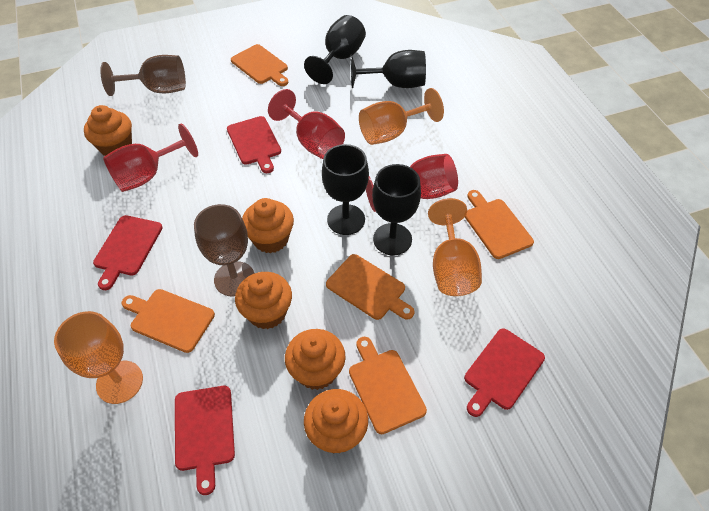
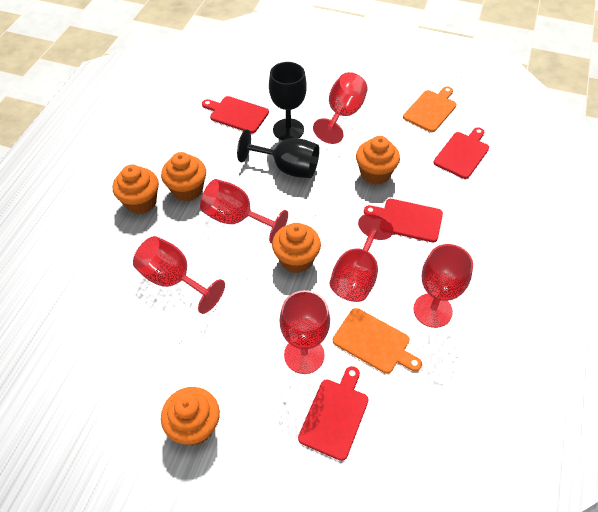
black goblet: [304,15,366,84] [322,144,369,235] [350,50,426,88] [372,164,421,255] = 4 -> [237,129,319,178] [269,62,307,141] = 2
brown goblet: [100,55,186,96] [194,204,254,297] = 2 -> none = 0
orange cutting board: [122,289,215,353] [231,44,288,86] [326,254,414,320] [349,337,427,434] [465,190,534,259] = 5 -> [333,308,422,374] [403,86,457,132] = 2
orange goblet: [54,311,143,404] [359,88,444,145] [428,198,482,296] = 3 -> none = 0
red goblet: [103,124,198,192] [268,89,345,159] [366,154,458,212] = 3 -> [133,236,225,314] [200,179,288,244] [280,290,330,374] [313,72,368,144] [330,213,394,302] [413,244,473,328] = 6

